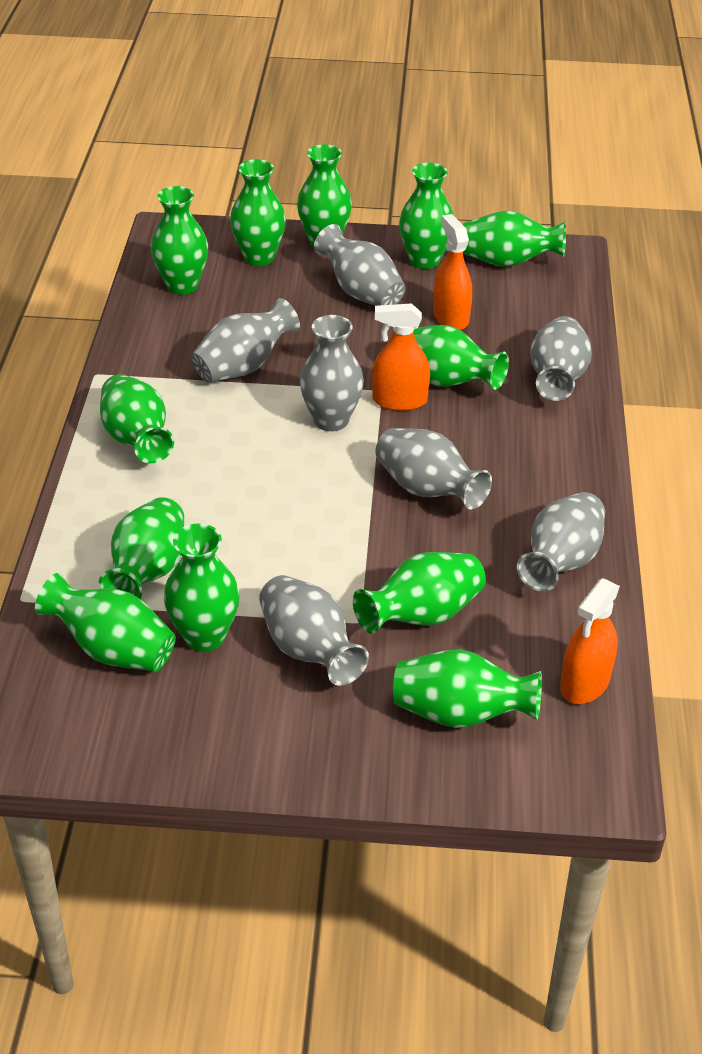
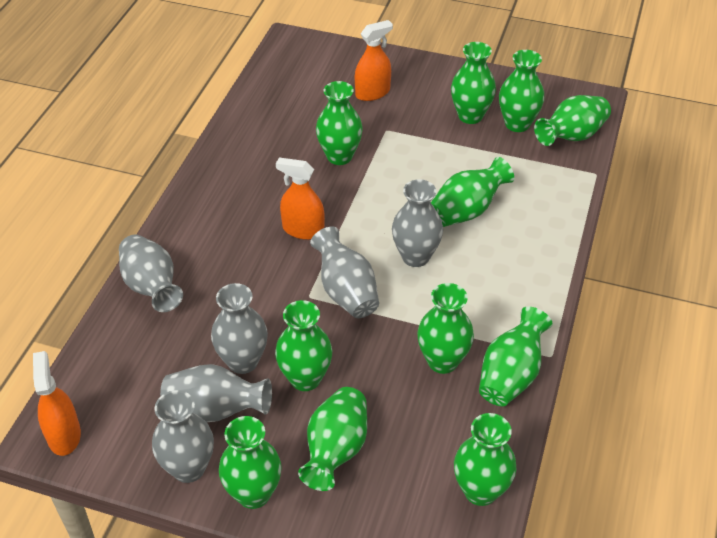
green vase: [35,573,176,672] [99,497,184,599] [100,374,174,463] [151,186,208,295] [164,523,239,652] [230,159,286,266] [297,144,352,247] [353,552,486,634] [393,649,542,728] [399,163,454,269] [413,325,509,390] [463,211,566,267] = 12 -> [219,416,282,509] [275,300,332,391] [298,387,367,491] [316,81,363,165] [417,283,474,374] [431,157,514,227] [451,42,496,124] [454,413,516,506] [479,307,553,406] [499,50,544,132] [534,95,611,146] = 11
grey vase: [191,298,300,383] [259,575,369,686] [300,315,364,431] [314,224,405,306] [376,428,492,509] [517,492,605,591] [530,316,592,401] = 7 -> [119,235,183,312] [152,390,214,483] [160,364,272,422] [211,283,268,374] [310,227,379,318] [392,179,443,267] = 6

